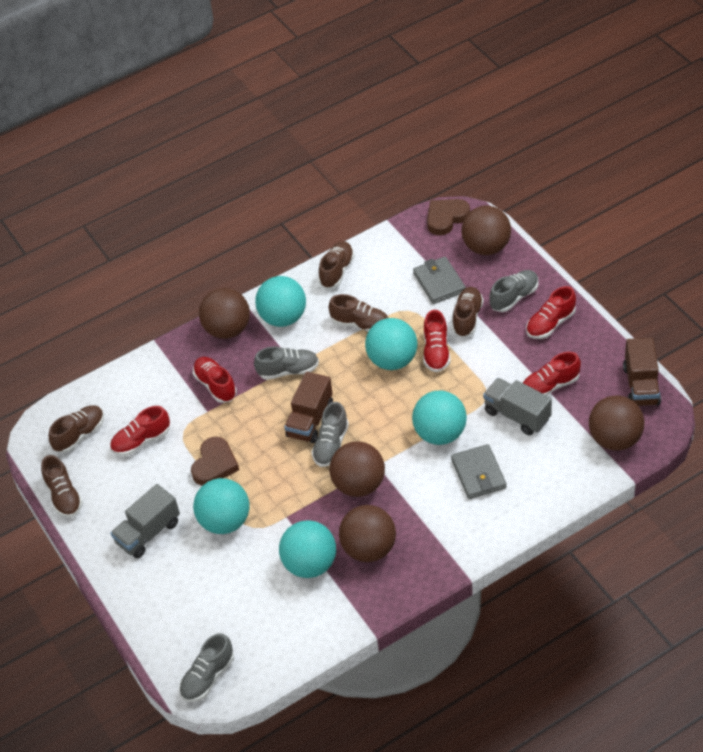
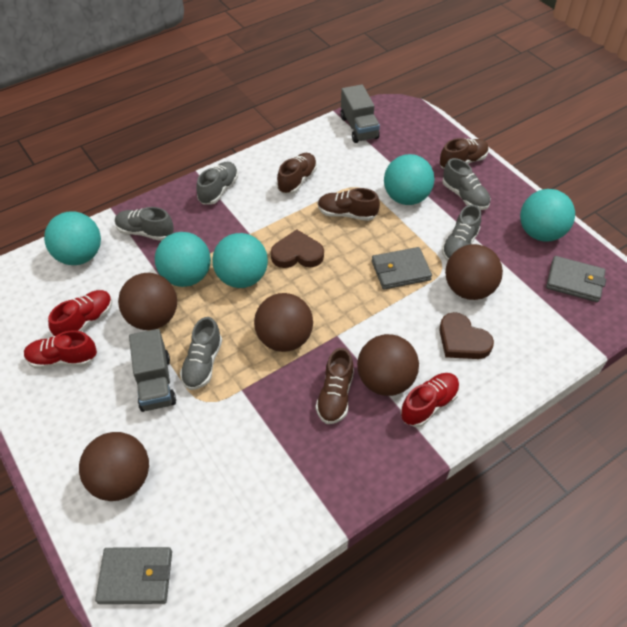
brown shoe: [41,455,83,518] [49,405,104,453] [319,241,354,289] [329,294,388,331] [452,287,484,337] = 5 -> [277,153,317,194] [316,348,354,424] [318,188,380,221] [439,138,489,169] = 4
brown truck: [284,372,333,443] [623,338,661,406] = 2 -> none = 0
grey shoe: [179,633,234,702] [254,346,319,380] [311,402,349,467] [489,270,538,312] = 4 -> [115,207,174,241] [180,317,222,390] [196,162,238,205] [442,204,481,261] [443,158,491,210] = 5
grey wallet: [413,257,466,304] [451,444,506,499] = 2 -> [95,547,172,604] [372,247,432,290] [546,256,606,302] = 3
red shoe: [110,406,170,456] [193,357,237,403] [423,310,450,372] [523,352,581,395] [526,286,576,339] = 5 -> [24,330,97,369] [48,290,112,336] [400,373,460,427] = 3

